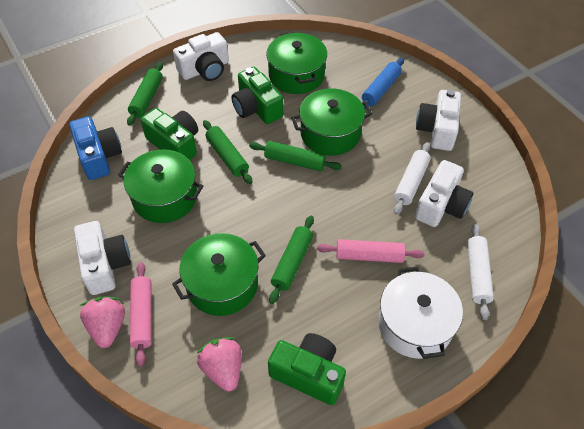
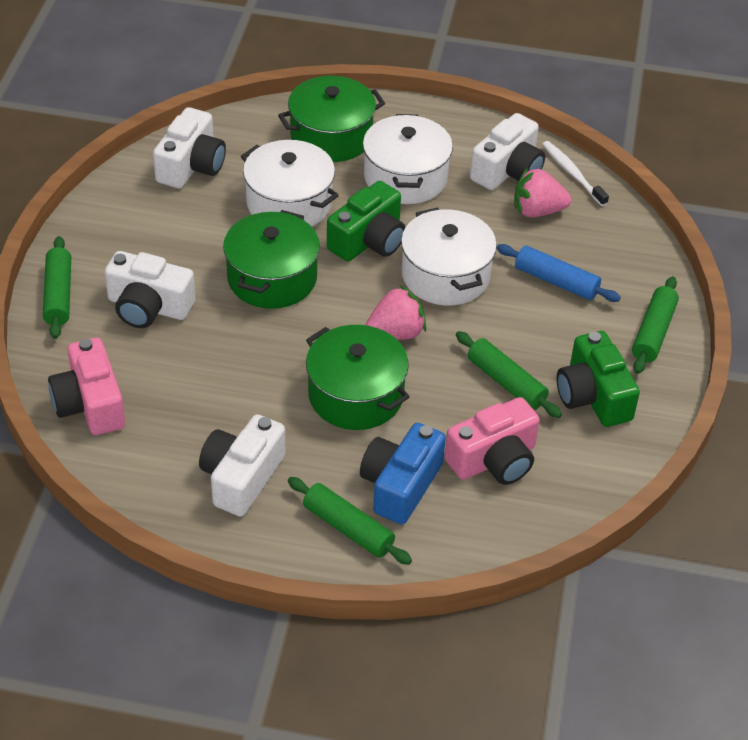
green camera: [141,108,198,160] [231,67,283,124] [268,333,346,405] = 3 -> [327,181,405,261] [557,331,640,427] = 2
green pot: [118,149,203,223] [172,233,266,316] [266,32,327,94] [291,88,372,156] = 4 -> [223,210,320,309] [278,76,385,162] [306,325,409,430] = 3
pink camera: none = 0 -> [48,337,125,435] [444,397,540,485] = 2
pink rolling pin: [129,262,152,367] [317,239,425,263] = 2 -> none = 0
white pot: [378,266,463,359] = 1 -> [241,140,339,227] [363,114,453,204] [401,207,497,306] = 3
white rolling pin: [394,142,431,215] [467,223,494,320] = 2 -> none = 0
white toothbrush: none = 0 -> [542,141,609,206] = 1

